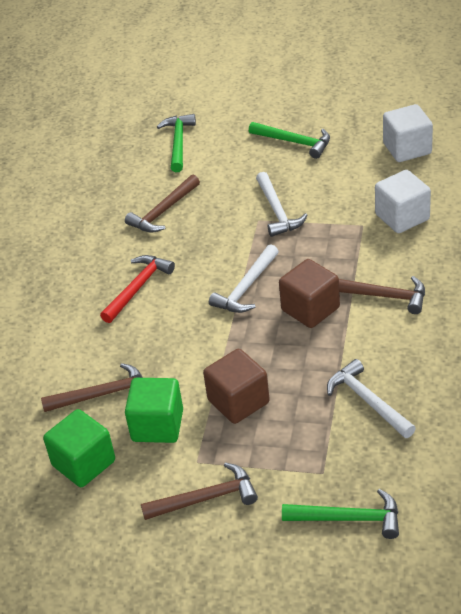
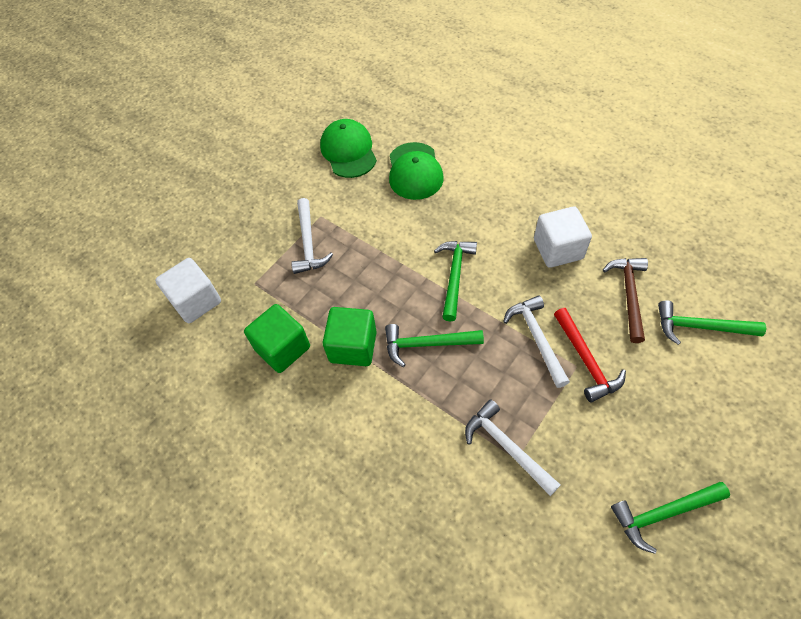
brown cube: [203,349,270,424] [279,259,340,328] = 2 -> none = 0
brown hammer: [41,363,143,412] [125,175,200,233] [141,463,258,520] [339,276,425,314] = 4 -> [603,258,648,343] = 1
green cap: none = 0 -> [320,119,377,178] [389,142,444,200] = 2
green hammer: [157,114,196,172] [249,122,330,159] [282,489,399,539] = 3 -> [385,324,484,367] [434,241,477,321] [611,482,730,554] [658,300,766,345] = 4

